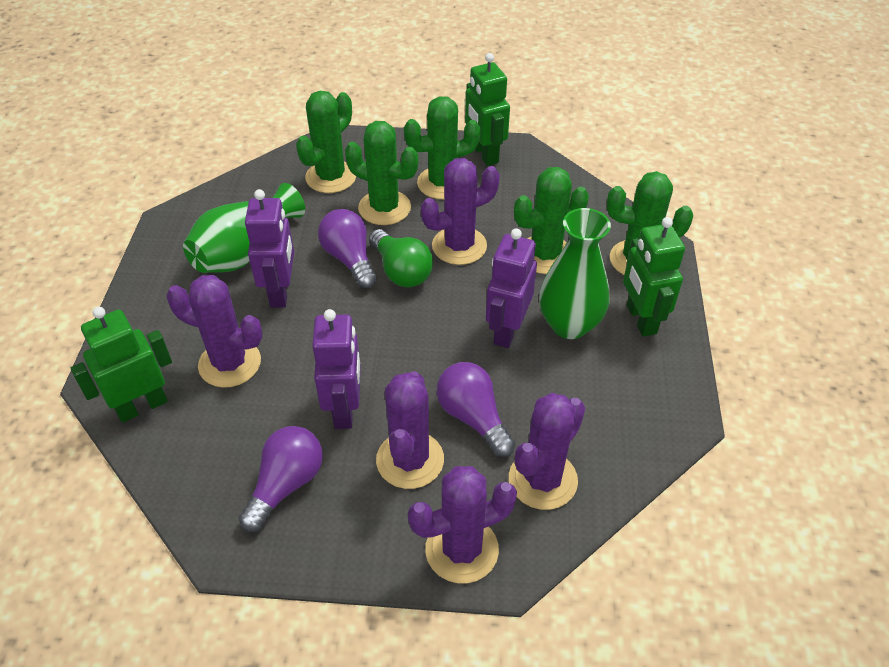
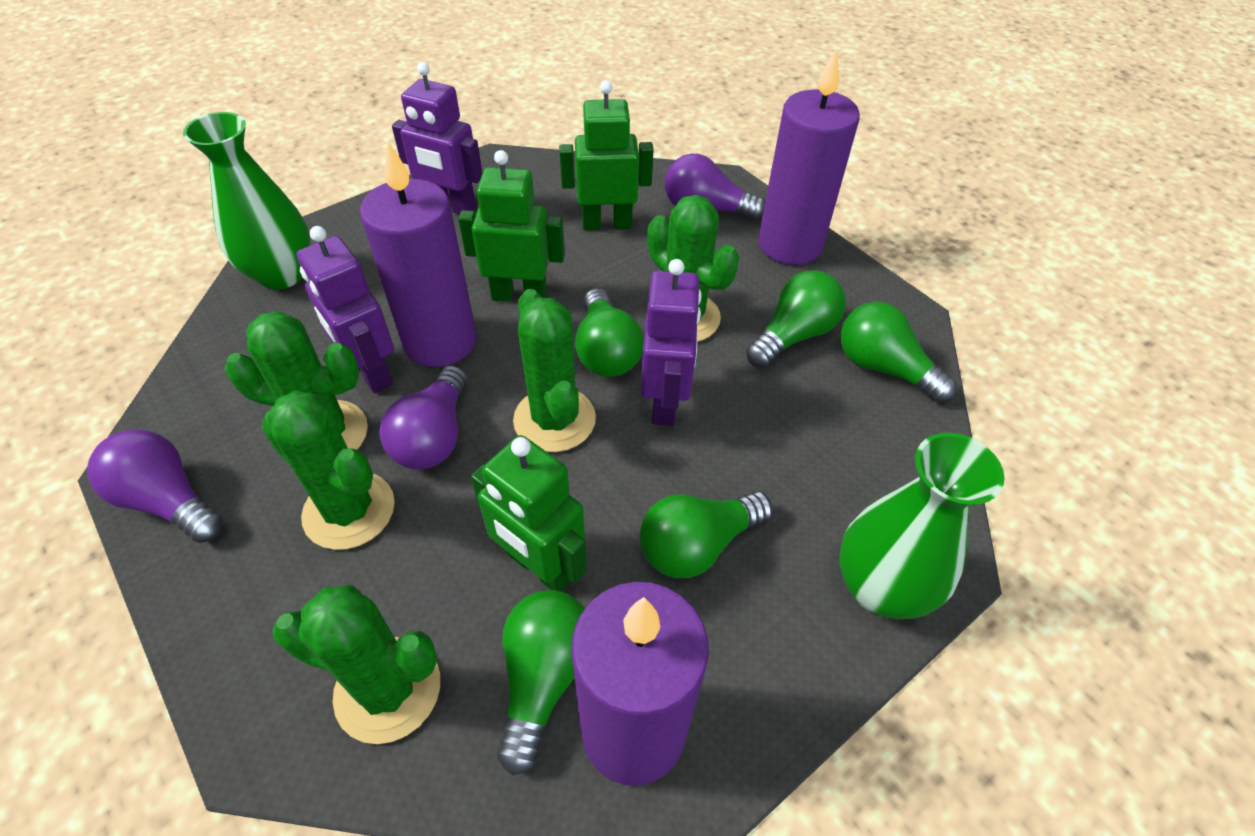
green light bulb: [369,229,433,287] = 1 -> [497,590,585,775] [575,288,644,377] [639,491,773,578] [746,270,846,368] [841,302,956,402] = 5
purple cactus: [167,275,263,388] [376,371,444,489] [408,466,517,583] [421,158,500,265] [509,393,585,510] = 5 -> none = 0
purple candle: none = 0 -> [360,140,477,367] [571,582,709,786] [758,49,860,265] = 3

